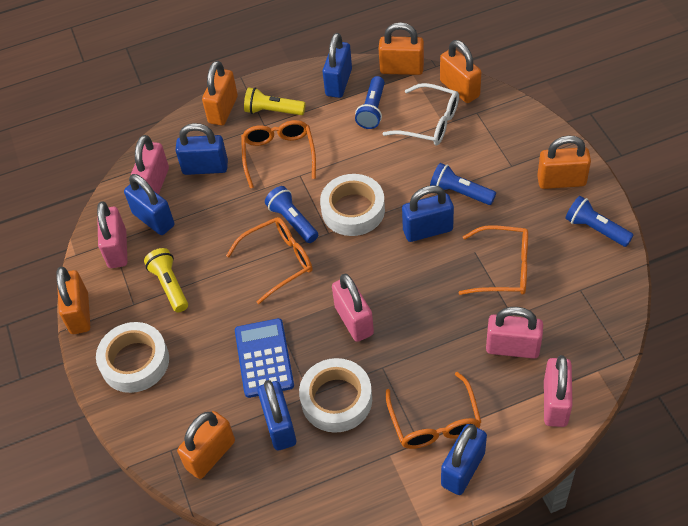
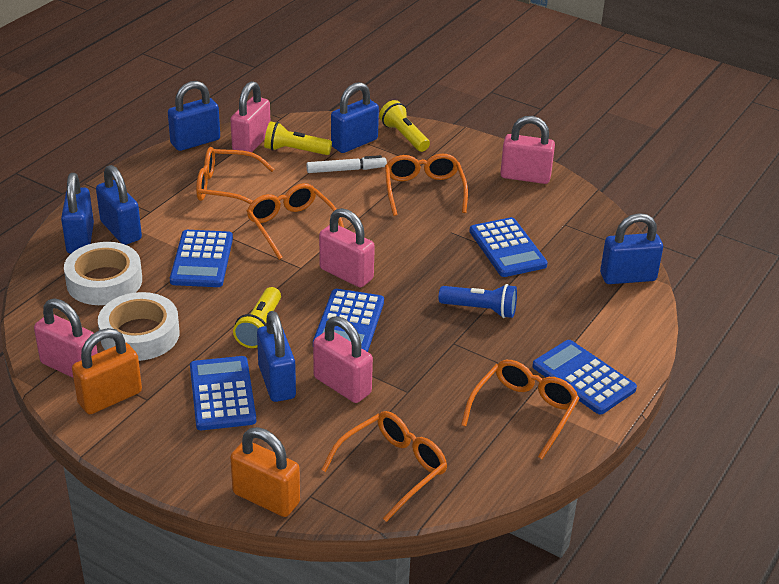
blue calculator: [235,318,294,398] = 1 -> [170,230,233,287] [190,356,256,430] [313,289,384,352] [469,217,548,277] [532,340,637,414] = 5
blue flashlight: [265,186,318,243] [355,76,385,129] [430,163,496,205] [565,196,634,247] = 4 -> [439,284,517,318] = 1
orange glasses: [226,217,312,304] [241,120,316,189] [386,372,481,449] [459,225,528,295] = 4 -> [196,147,274,204] [246,183,344,260] [321,411,447,522] [385,154,468,216] [461,360,579,459] = 5
orange padlock: [56,267,90,334] [177,411,235,479] [202,61,238,126] [379,22,424,75] [440,40,481,103] [537,135,591,189] = 6 -> [72,328,142,414] [230,427,300,517] = 2
white glasses: [382,83,459,145] = 1 -> none = 0
white marker: none = 0 -> [306,155,387,173] = 1
white tape: [96,322,169,393] [299,358,372,433] [320,174,385,236] = 3 -> [64,242,142,305] [98,292,179,361] = 2
yellow flashlight: [144,248,188,312] [244,87,306,115] = 2 -> [233,287,281,348] [264,121,332,155] [379,100,430,152] = 3

